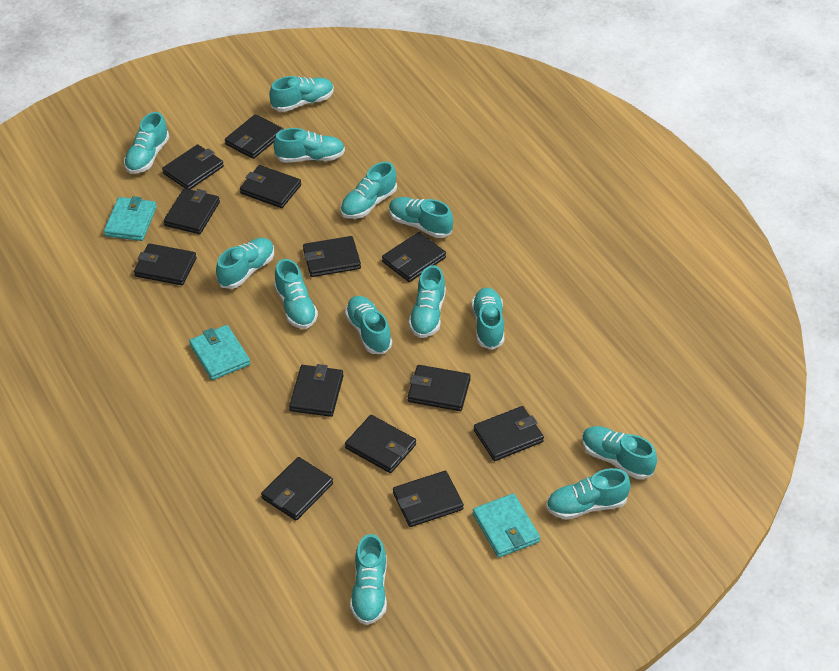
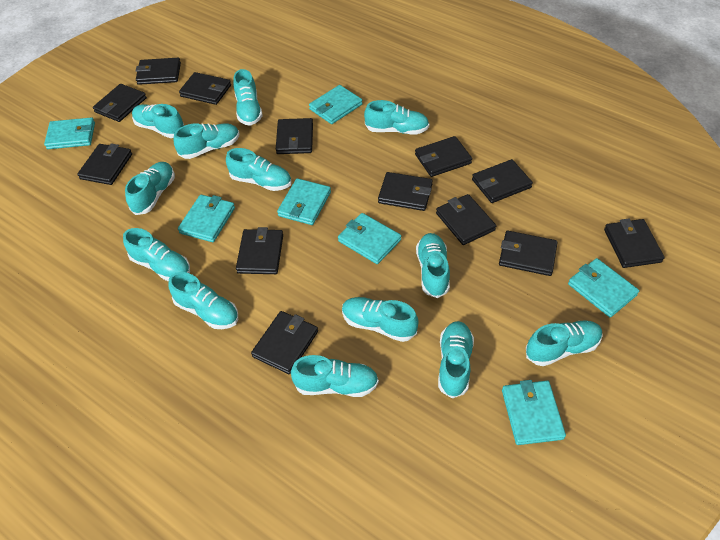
turquoise wallet: [104,196,157,241] [189,325,250,380] [473,493,540,558] = 3 -> [44,117,95,149] [178,195,235,242] [277,178,331,225] [309,85,362,124] [338,213,401,264] [502,380,566,445] [568,258,639,317] = 7

